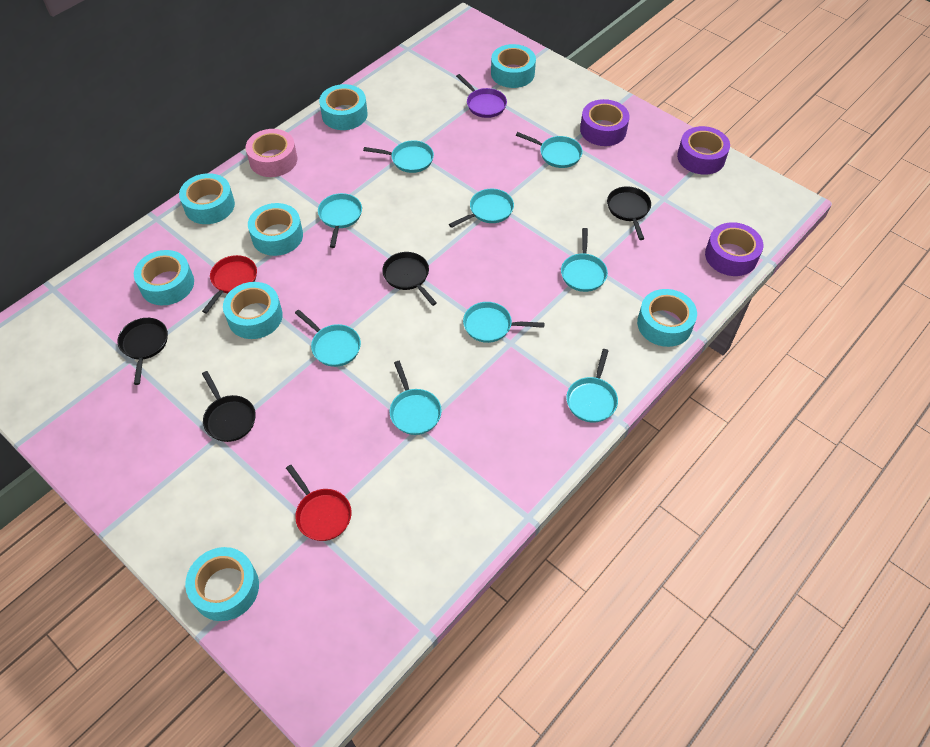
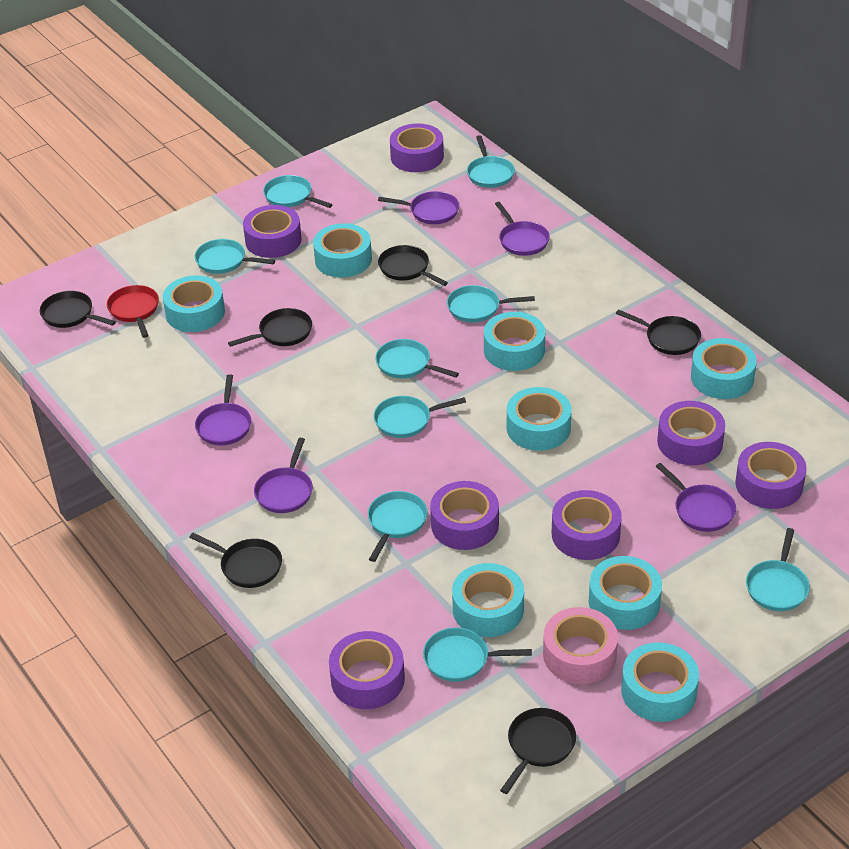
black pan: [118,318,168,385] [202,371,256,442] [382,252,437,306] [607,186,651,240] = 4 -> [40,291,116,328] [189,533,282,588] [228,308,312,347] [378,245,448,286] [500,708,576,794] [616,309,701,355] = 6
purple pan: [456,74,507,118] = 1 -> [195,374,251,445] [254,438,313,513] [378,191,459,224] [495,202,550,256] [656,463,736,532] = 5
purple tape: [580,99,629,146] [677,126,730,175] [705,222,763,276] = 3 -> [243,205,302,258] [329,631,405,709] [390,123,444,172] [430,481,499,550] [552,490,622,560] [657,401,725,465] [735,442,807,509] = 7
red pan: [202,255,257,313] [286,465,352,541] = 2 -> [107,285,159,338] = 1

